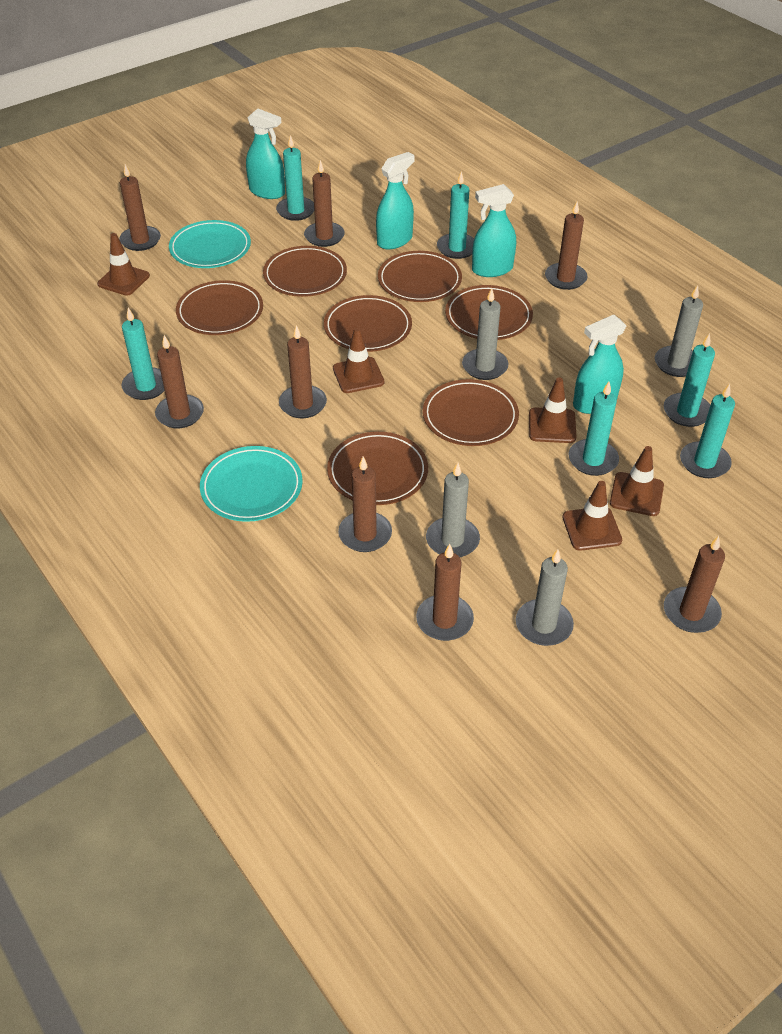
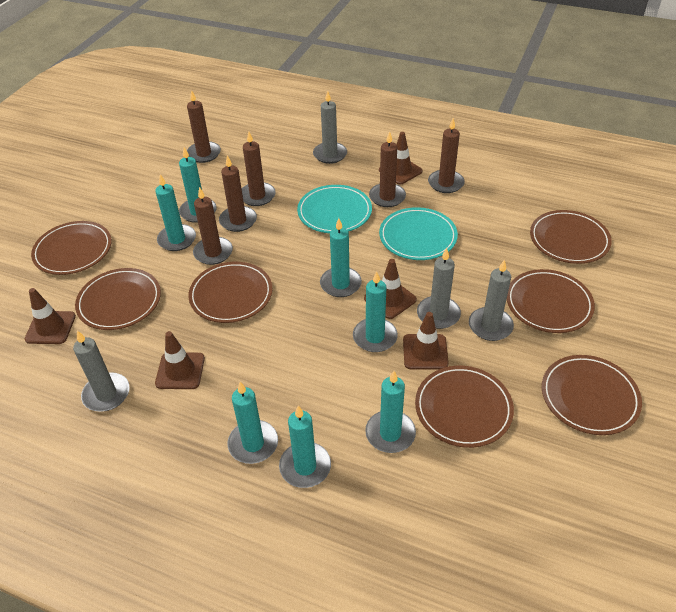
brown candle: [119,164,161,251] [155,335,204,428] [279,325,327,418] [304,160,345,247] [338,456,392,552] [416,544,474,641] [545,201,588,290] [664,536,725,633] = 8 -> [187,90,221,163] [193,187,233,265] [219,155,257,232] [242,132,276,206] [369,131,406,207] [428,118,465,193] = 6
turquoise candle: [122,307,165,400] [276,135,314,221] [437,171,474,259] [568,382,619,476] [664,333,715,427] [680,383,735,478] = 6 -> [155,174,196,251] [179,147,217,223] [228,382,278,464] [279,405,331,488] [320,218,362,297] [353,271,398,352] [365,371,416,453] = 7
turquoise spray bottle: [246,108,285,199] [376,152,415,249] [472,184,516,277] [573,315,627,414] = 4 -> none = 0

